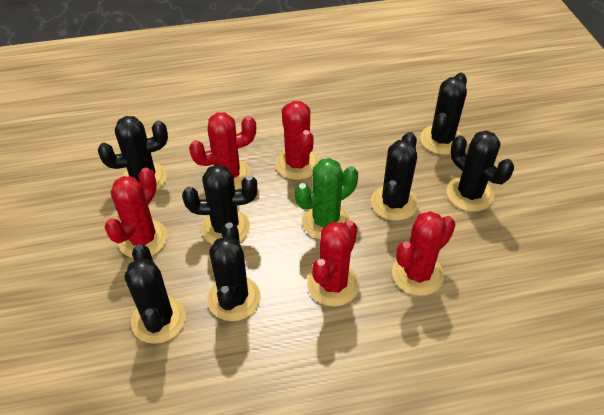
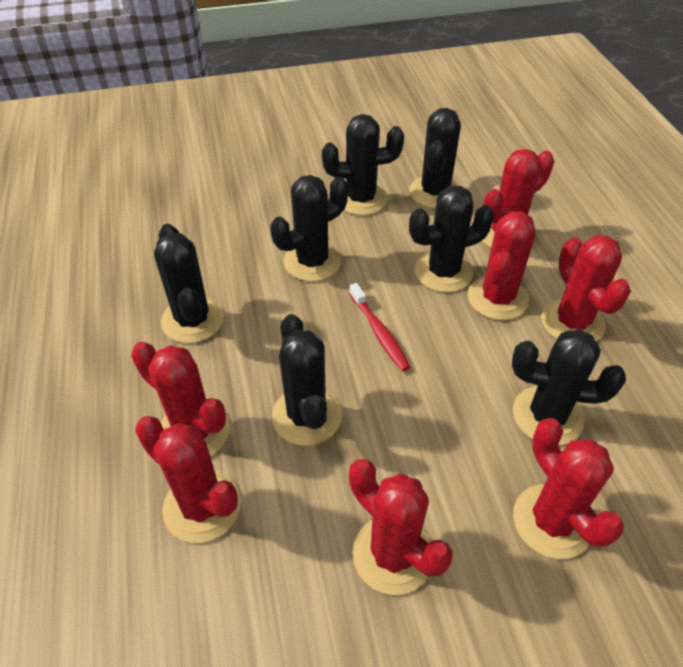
green cactus: [295,158,358,239] = 1 -> none = 0
red cactus: [105,168,168,258] [189,112,256,190] [275,101,320,180] [307,220,360,306] [392,211,455,296] = 5 -> [131,342,229,456] [135,416,241,543] [349,459,453,595] [468,211,536,320] [482,149,555,248] [513,418,624,559] [541,235,631,342] = 7
red toothbrush: none = 0 -> [349,283,410,371] = 1

